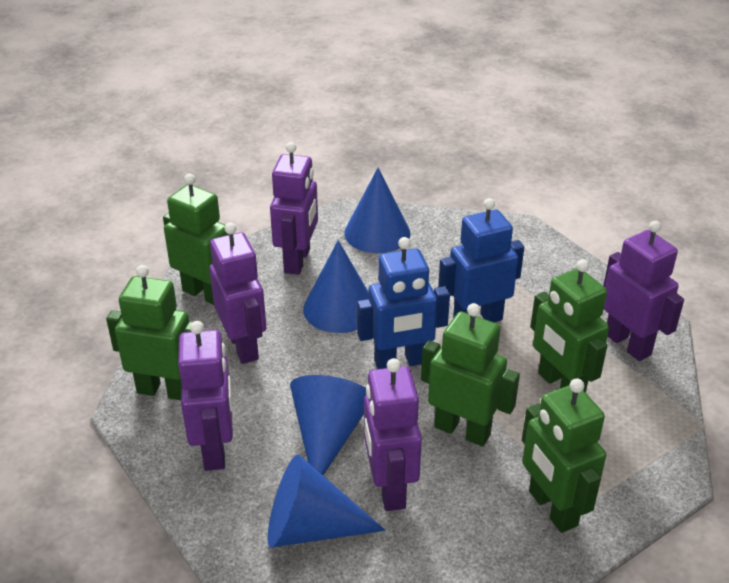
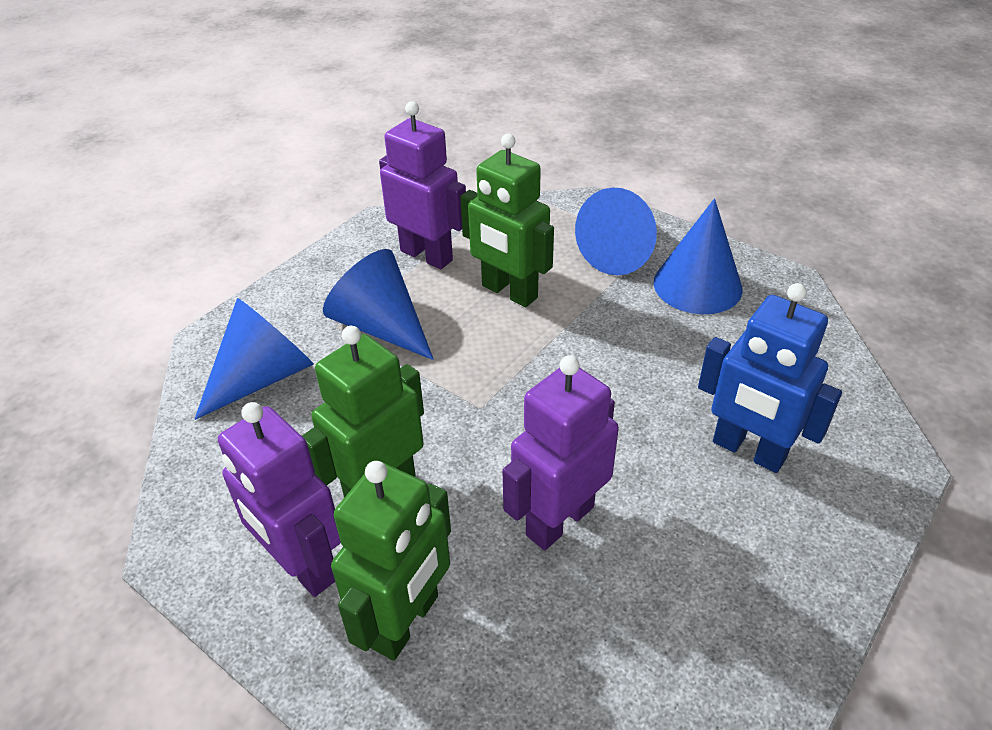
blue robot: [357,237,450,369] [438,198,524,322] = 2 -> [698,283,842,473] = 1
green robot: [106,265,192,400] [163,173,229,305] [421,303,520,447] [522,378,606,533] [530,259,609,392] = 5 -> [302,326,424,497] [331,461,451,661] [460,134,554,307] = 3
purple robot: [178,321,233,471] [209,222,266,364] [270,142,318,275] [364,358,422,511] [603,221,684,361] = 5 -> [218,402,341,597] [379,101,466,269] [502,355,619,550] = 3

